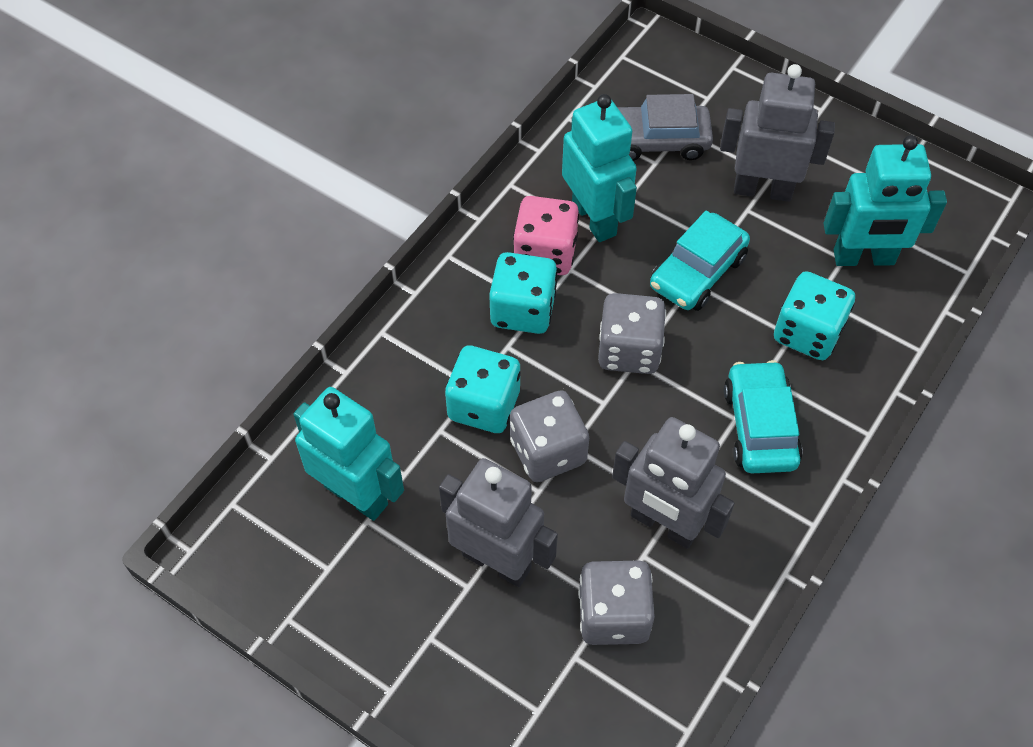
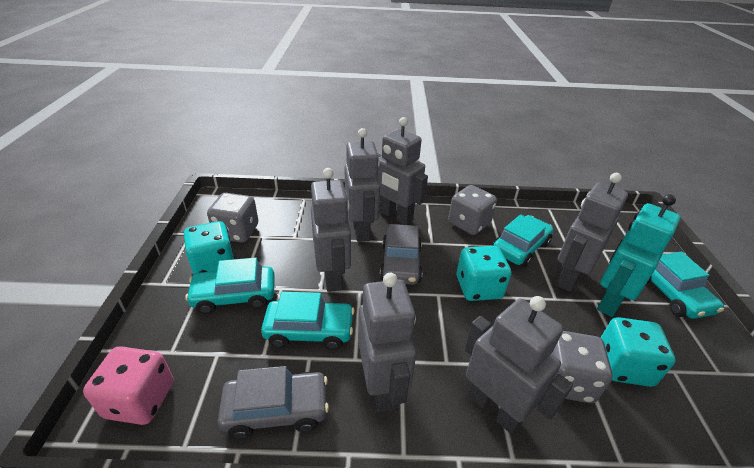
grey car: [617,94,713,161] = 1 -> [218,366,329,439] [380,224,422,285] = 2
grey robot: [439,458,558,587] [612,417,735,549] [720,64,835,202] = 3 -> [311,168,351,292] [345,128,380,242] [358,273,416,412] [377,117,428,225] [465,296,573,434] [557,173,628,292] = 6
turquoise car: [650,211,750,311] [724,360,803,473] = 2 -> [185,258,275,314] [261,292,355,350] [493,215,553,267] [647,252,724,319] = 4
turquoise robot: [293,387,404,521] [562,94,637,242] [824,135,947,266] = 3 -> [597,194,681,317] = 1

